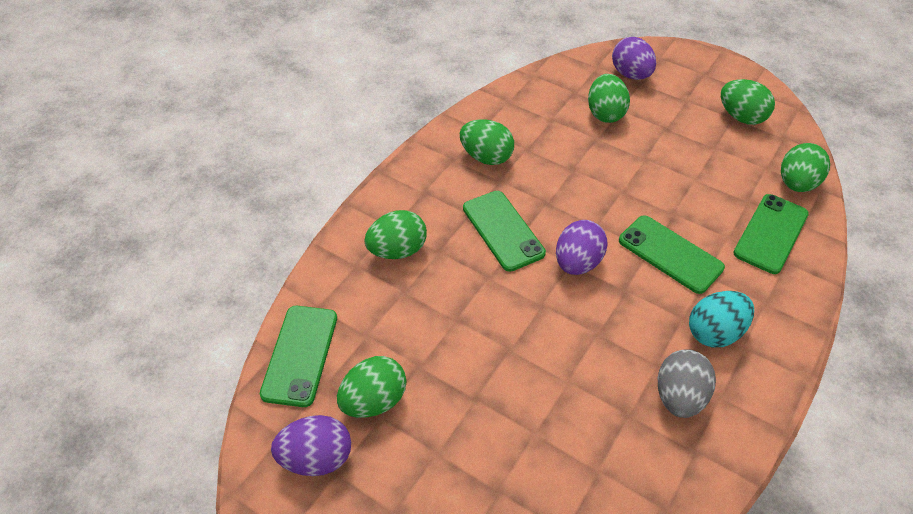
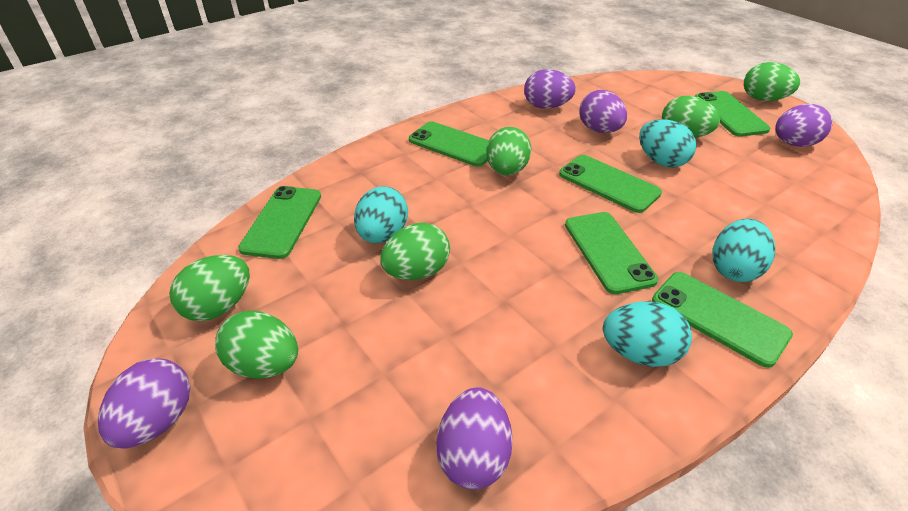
green phone: [260,306,337,407] [463,191,546,272] [619,215,725,294] [733,194,809,274] = 4 -> [238,186,321,259] [409,121,489,167] [559,155,662,213] [565,212,658,294] [652,272,793,368] [695,91,770,137] = 6
grey egg: [658,349,716,418] = 1 -> none = 0
purple egg: [271,415,351,476] [556,220,608,275] [612,37,656,80] = 3 -> [98,358,190,448] [436,387,513,490] [524,69,576,109] [579,90,627,133] [776,104,833,147] = 5
turquoise egg: [689,291,754,347] = 1 -> [354,187,408,243] [603,301,692,367] [639,119,697,167] [713,219,775,282] = 4

